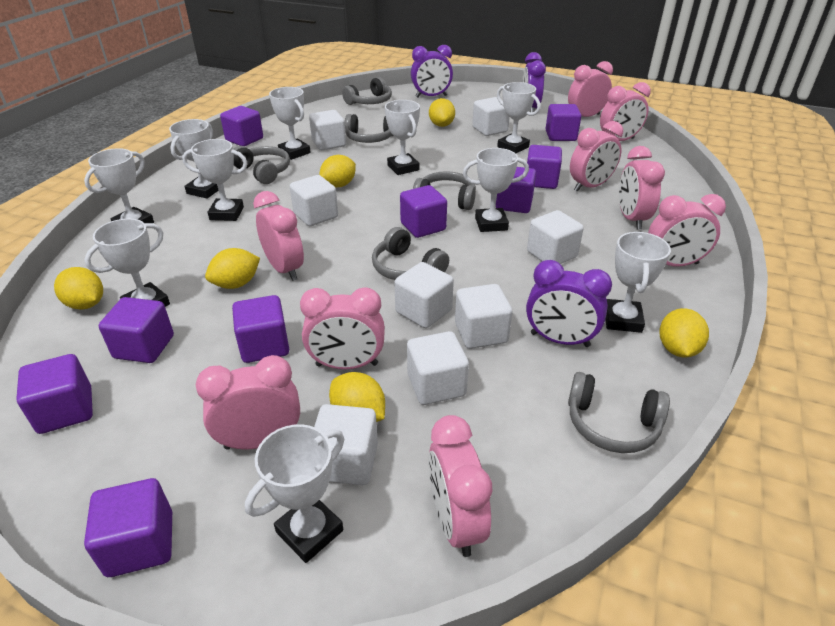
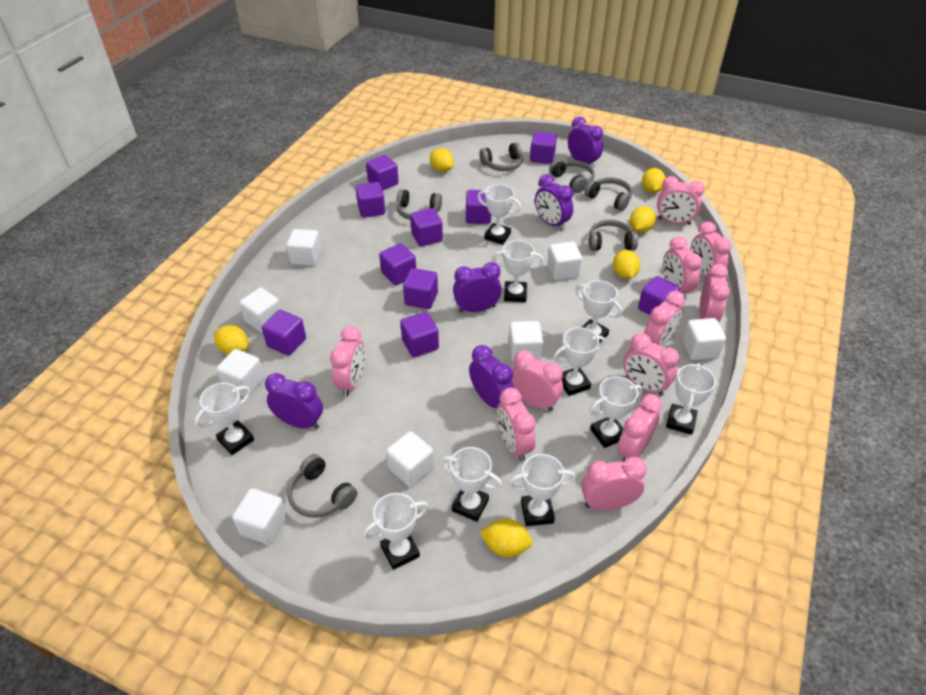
pink clock: [196,355,300,450] [253,191,304,281] [300,287,385,370] [428,415,492,557] [568,61,613,117] [570,121,623,192] [600,82,651,141] [619,146,665,229] [648,194,726,267] = 9 -> [330,326,365,397] [497,387,536,461] [512,350,563,411] [581,457,647,510] [617,394,662,462] [623,333,679,396] [644,291,685,347] [657,176,705,225] [663,236,702,299] [690,221,732,278] [699,264,730,322] = 11
purple clock: [411,45,453,98] [522,52,546,112] [526,260,612,347] = 3 -> [265,373,323,429] [453,262,502,312] [469,345,514,408] [535,175,573,230] [568,117,603,168] = 5
purple cube: [16,354,93,434] [84,478,172,577] [99,297,174,363] [220,106,263,146] [232,295,289,363] [400,185,447,238] [496,167,536,213] [527,145,562,189] [546,104,581,141] = 9 -> [262,310,306,356] [356,182,385,218] [366,155,399,190] [379,243,416,285] [400,312,439,357] [403,268,438,309] [410,208,443,246] [466,190,491,224] [530,131,557,164] [638,276,680,315] = 10

